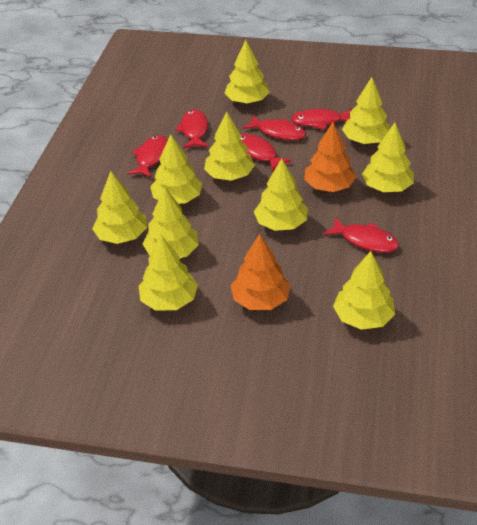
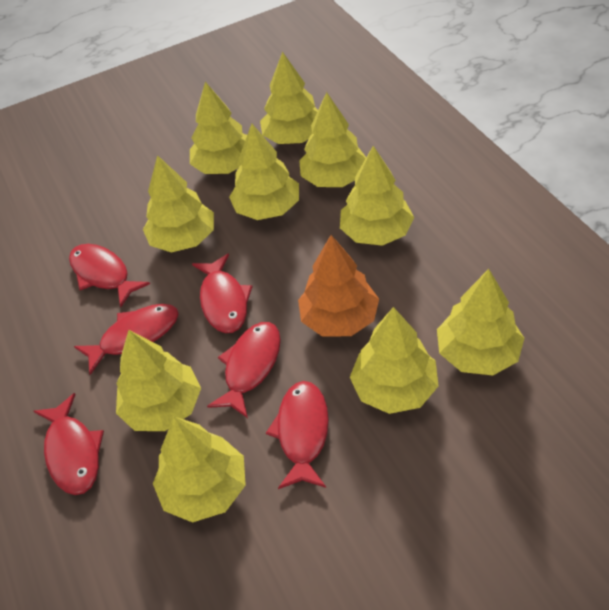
orange tree: [231,234,290,310] [304,122,356,192] = 2 -> [298,235,379,336] = 1

